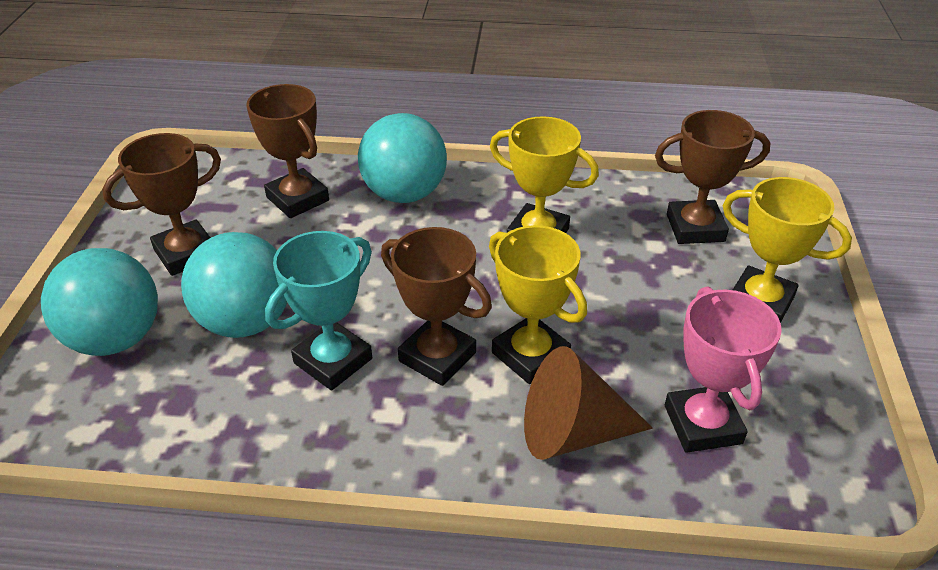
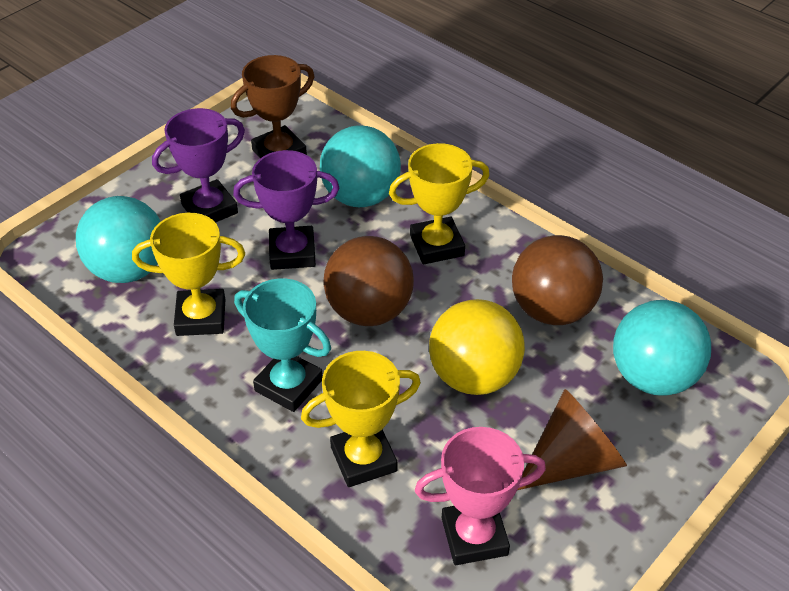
brown ball: none = 0 -> [323,236,414,326] [512,235,603,325] = 2
brown trophy: [102,133,221,276] [246,84,329,218] [381,227,492,386] [655,110,770,244] = 4 -> [231,55,314,158] = 1
purple trophy: none = 0 -> [152,108,245,223] [233,150,339,270] = 2
yellow ball: none = 0 -> [429,299,525,395] = 1

